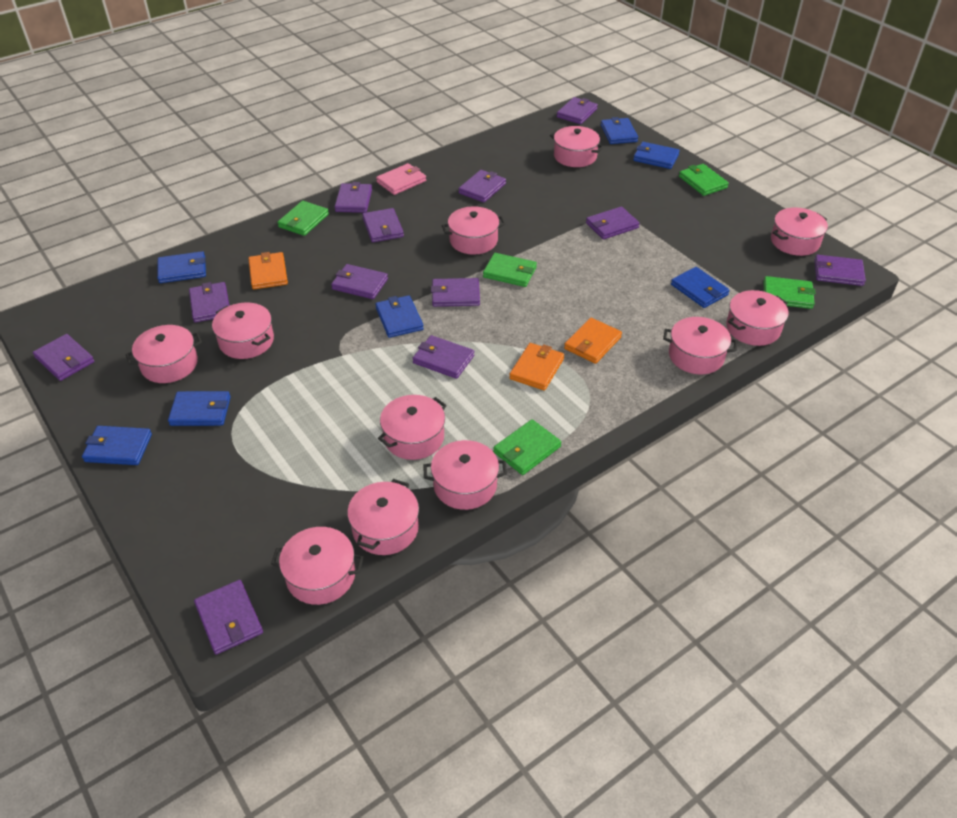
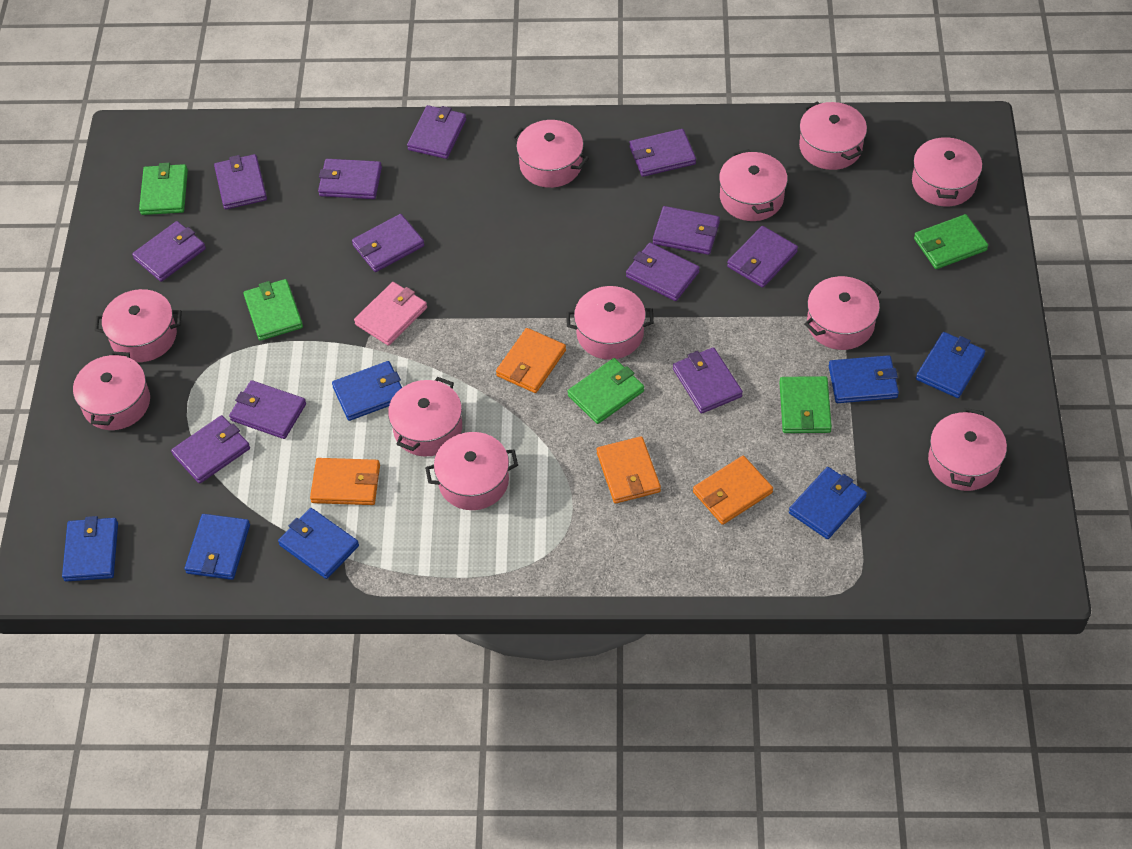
orange wallet: [248,252,288,289] [509,343,564,391] [564,318,622,364] = 3 -> [310,458,380,505] [496,328,566,393] [597,436,661,504] [693,456,773,525] = 4

